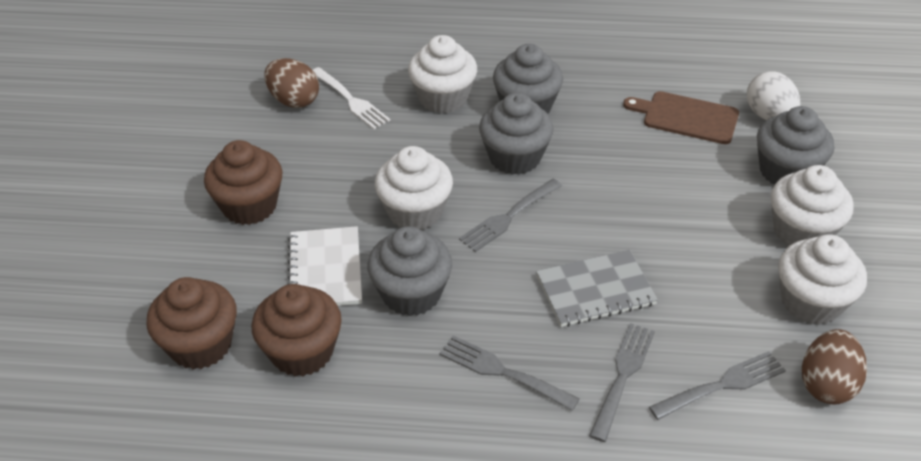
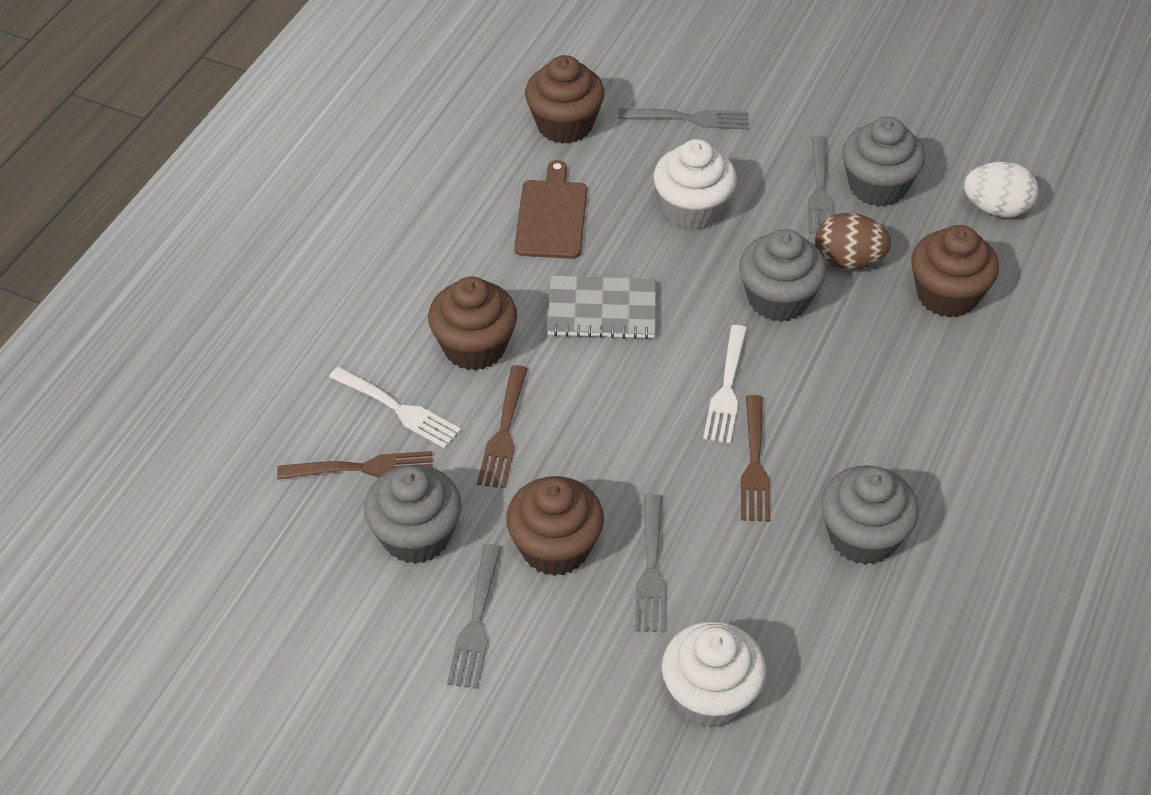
brown cupcake: [146,277,237,369] [204,140,283,225] [252,284,342,377] = 3 -> [428,277,517,371] [506,476,604,576] [525,55,605,144] [911,225,999,318] = 4
brown egg: [264,58,319,108] [802,329,867,405] = 2 -> [815,213,891,270] = 1
brown fork: none = 0 -> [277,451,433,480] [477,365,528,489] [741,395,770,522] = 3
white cupcake: [375,146,453,230] [408,35,477,114] [771,165,854,246] [778,234,867,325] = 4 -> [654,139,737,230] [662,621,766,728] = 2
white fork: [313,67,390,129] = 1 -> [329,366,461,448] [703,325,747,443] = 2
white notebook: [288,226,362,306] = 1 -> none = 0

